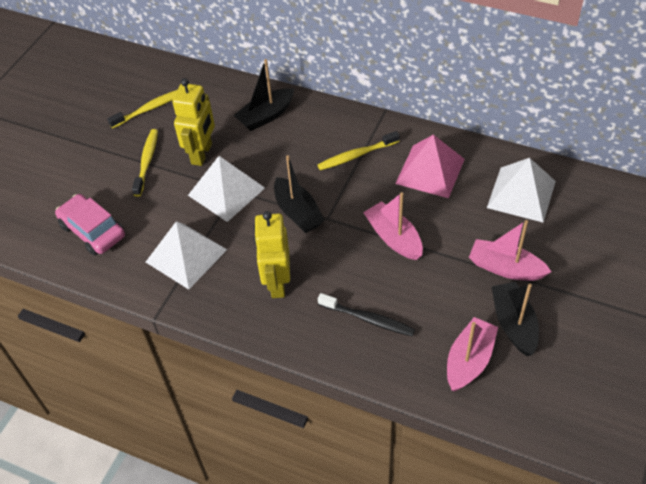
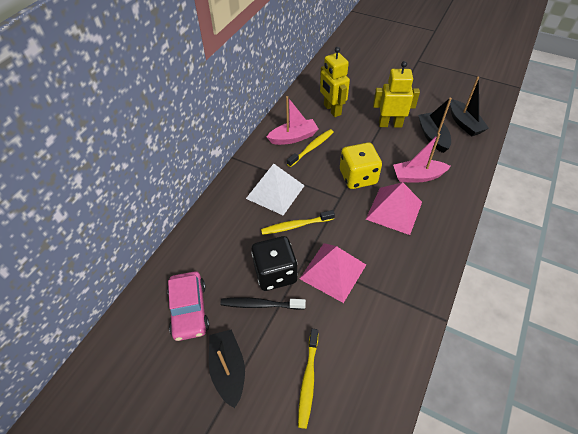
black dice: none = 0 -> [251,236,298,291] = 1
pink boat: [363,192,423,260] [447,317,498,392] [469,220,551,281] = 3 -> [267,96,318,145] [393,133,451,182] = 2
pink pyramid: [395,134,465,198] = 1 -> [299,243,366,303] [366,182,422,235] = 2
white pyramid: [146,221,227,289] [188,156,265,222] [487,158,556,223] = 3 -> [246,164,305,215] = 1
yellow dice: none = 0 -> [340,143,382,189] = 1

